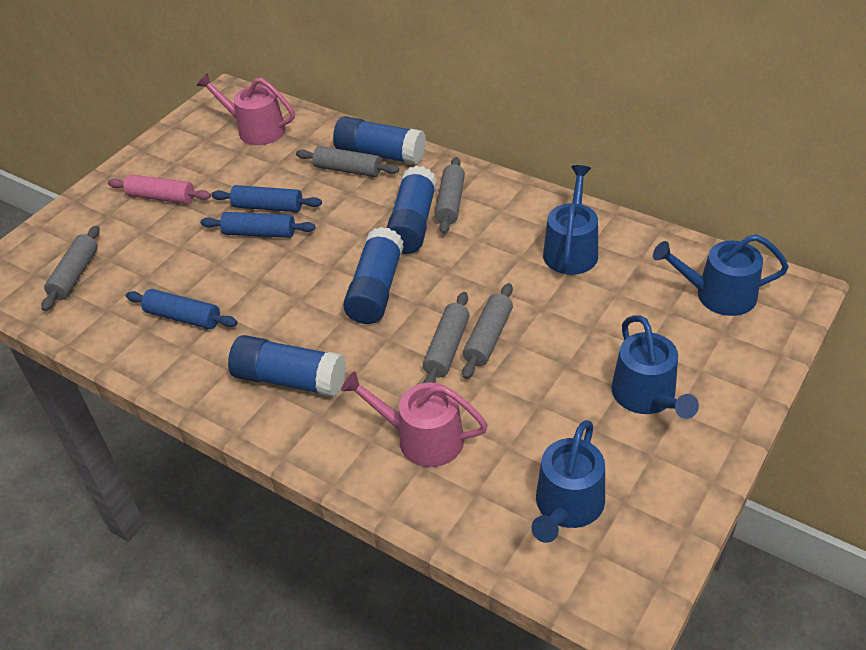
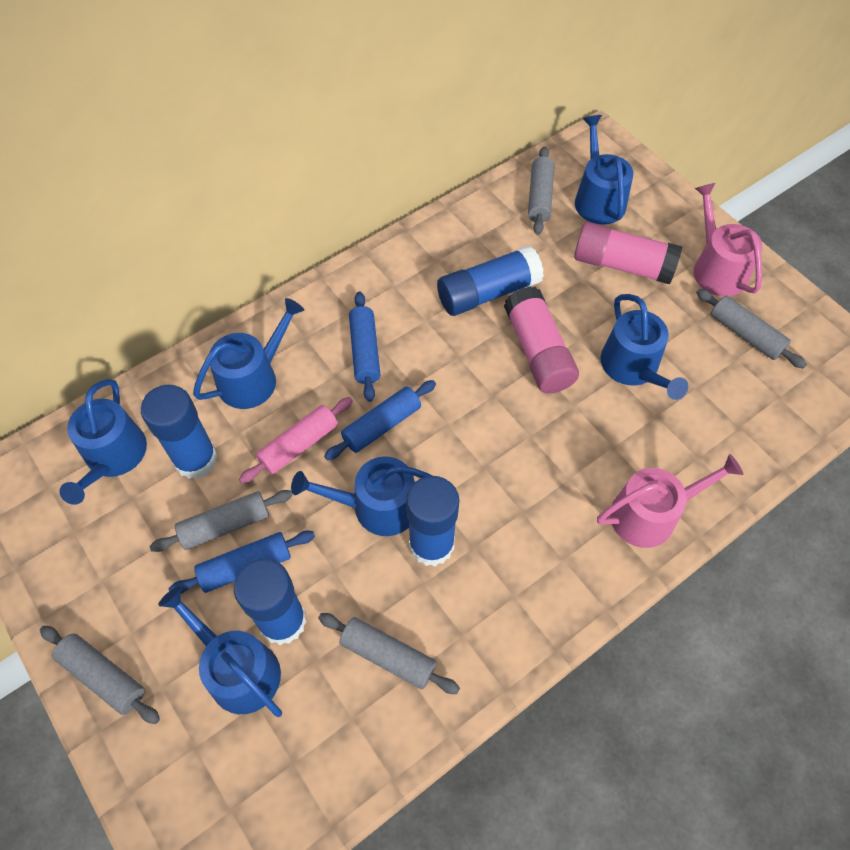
blue watering can: [531,420,605,543] [543,165,598,275] [611,315,699,419] [653,234,789,316] = 4 -> [60,379,147,505] [158,586,282,717] [193,298,304,409] [291,456,432,536] [575,115,633,225] [601,294,688,400] = 6
pink glue stick: none = 0 -> [504,286,579,394] [574,222,682,284] = 2

